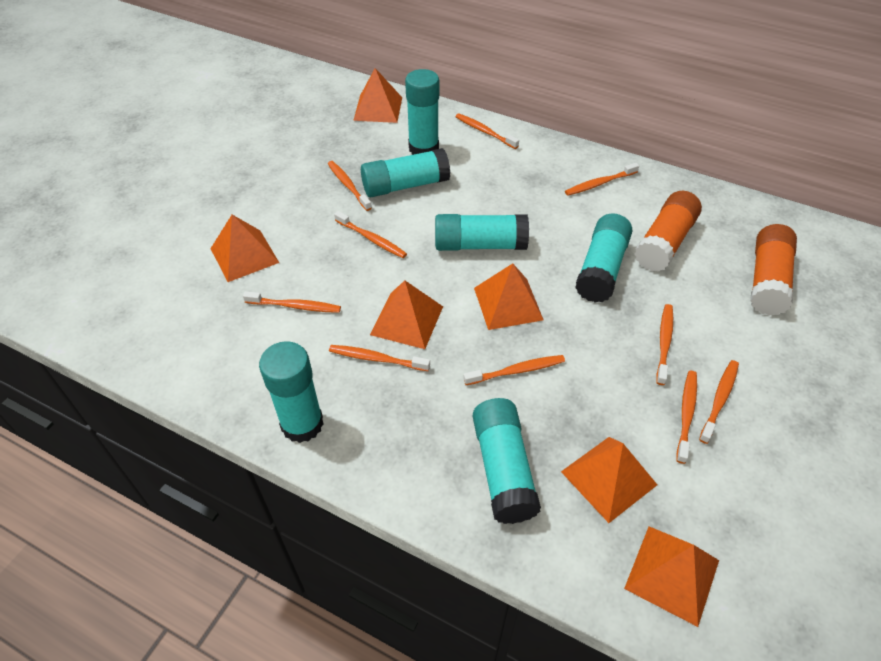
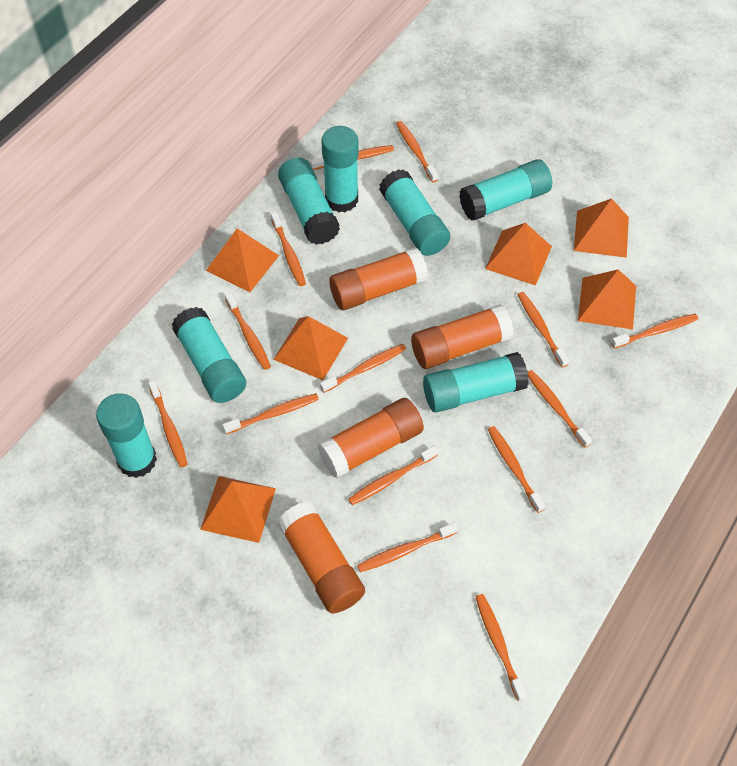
orange glue stick: [635,191,702,272] [750,224,797,315] = 2 -> [278,501,365,614] [318,398,424,479] [329,247,428,310] [411,304,514,369] = 4
orange toothbrush: [243,291,341,313] [328,161,372,211] [329,345,430,371] [334,211,407,258] [456,114,519,149] [464,355,565,385] [565,163,639,196] [656,304,673,385] [676,371,697,464] [699,360,739,444] = 10 -> [148,380,188,467] [223,393,319,434] [225,292,271,370] [271,212,306,286] [310,145,394,170] [320,344,406,393] [348,446,438,505] [357,523,458,572] [396,121,438,182] [476,594,527,701] [488,426,545,513] [517,292,569,368] [528,370,592,447] [611,314,698,348] = 14
turquoise glue stick: [259,341,324,443] [361,148,450,197] [405,69,439,155] [435,214,529,251] [473,398,541,524] [575,213,632,303] = 6 -> [96,393,157,478] [172,307,246,403] [278,158,340,245] [321,126,359,213] [379,169,450,256] [423,352,529,412] [459,159,552,221] = 7

